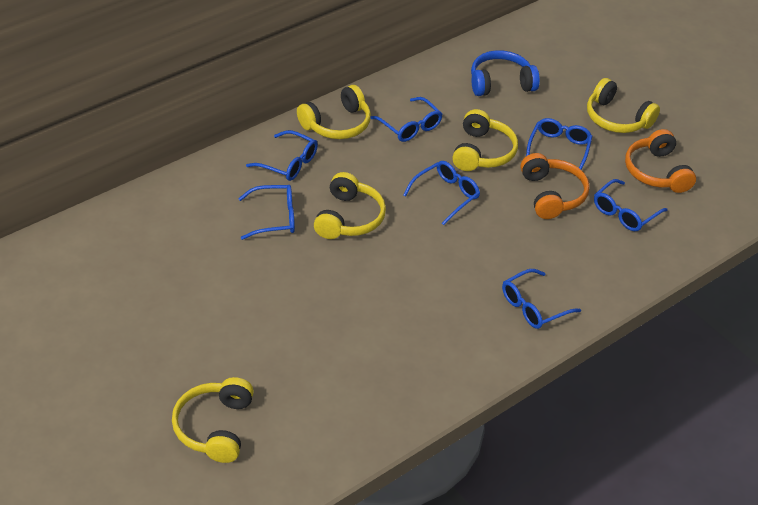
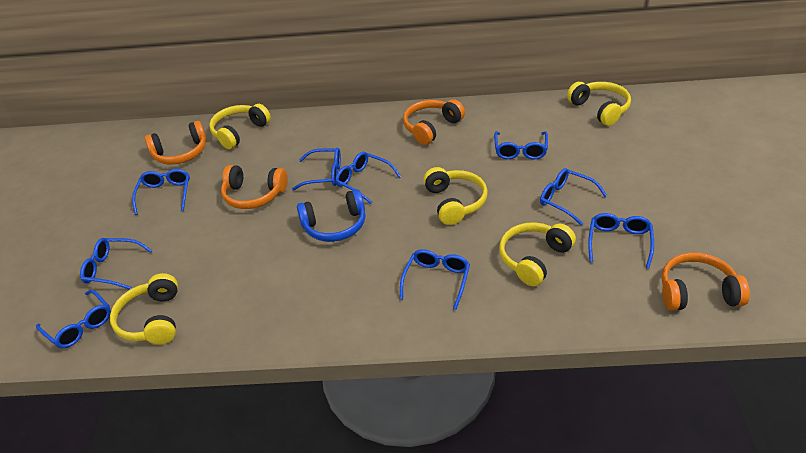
blue glasses: [238,185,295,240] [246,130,318,181] [370,97,442,142] [403,161,480,225] [502,269,581,329] [526,118,593,170] [594,179,668,231] = 7 -> [36,290,111,348] [80,238,152,290] [132,169,190,215] [292,148,341,191] [335,152,401,204] [400,249,470,310] [494,132,548,160] [540,168,607,226] [588,213,654,269] = 9
orange headphones: [521,153,590,219] [625,129,696,193] = 2 -> [145,121,207,165] [221,165,288,209] [403,99,465,145] [662,252,750,311] = 4

